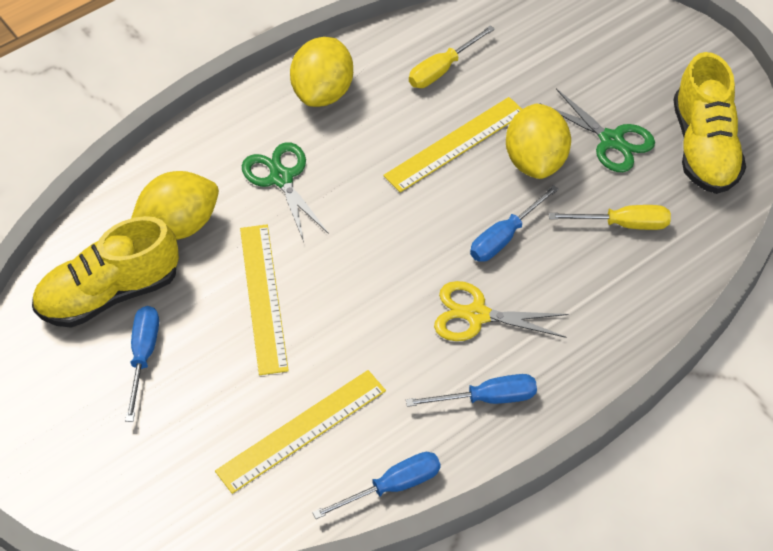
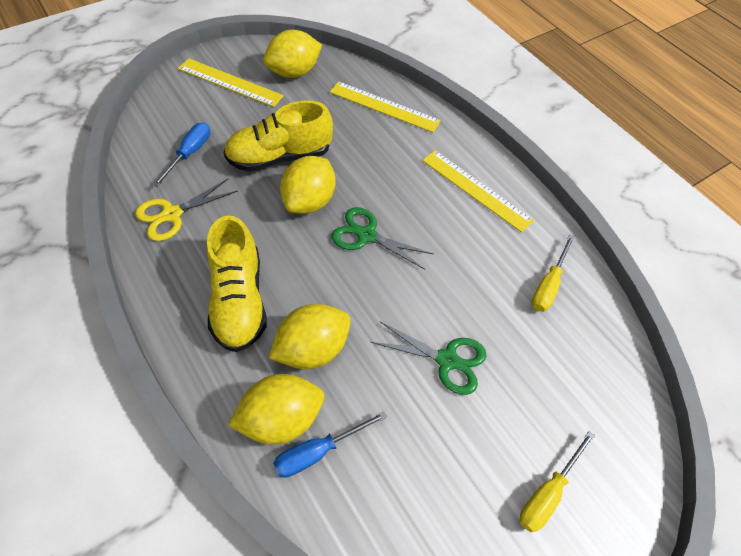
blue screwdriver: [125,306,159,422] [313,452,441,519] [406,374,537,407] [470,185,559,262] = 4 -> [153,122,210,187] [273,411,387,477] = 2
yellow lemon: [131,171,219,240] [290,37,353,107] [506,104,571,179] = 3 -> [228,374,324,444] [263,30,322,78] [269,304,351,369] [280,156,336,214] = 4

